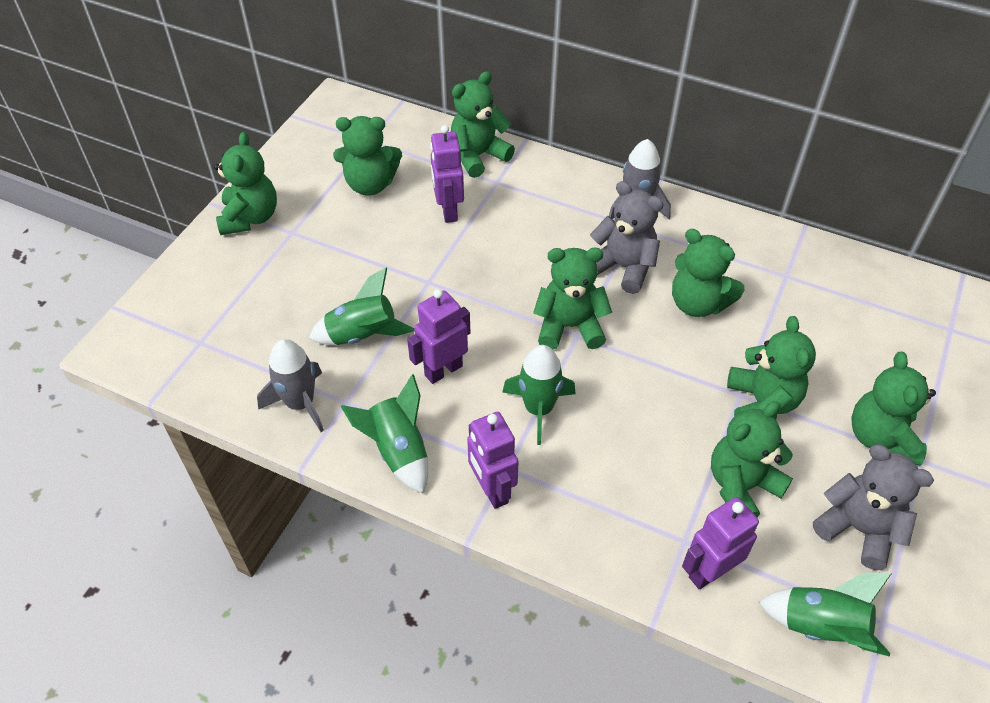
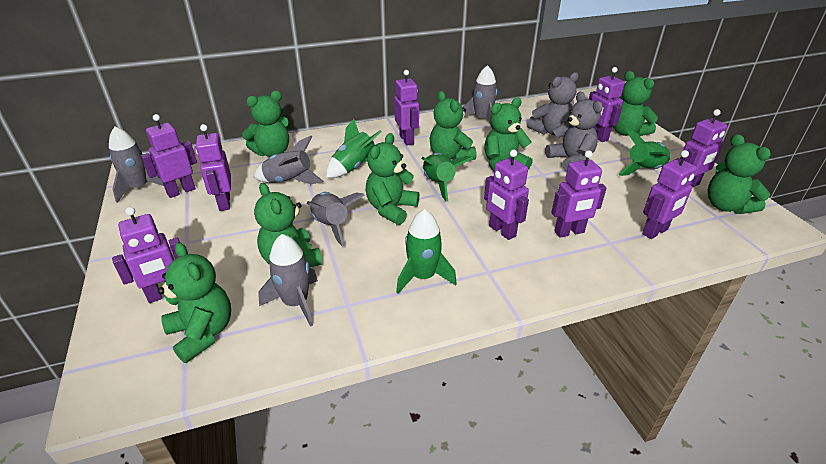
grey rocket: [257,339,324,432] [609,139,671,219] = 2 -> [109,126,164,203] [254,136,324,184] [258,234,318,327] [307,192,365,247] [462,65,498,129] = 5
purple robot: [407,289,471,384] [430,125,464,223] [467,412,519,509] [682,497,759,589] = 4 -> [112,207,180,303] [141,114,197,198] [196,124,231,211] [394,70,419,146] [484,150,529,240] [551,150,607,238] [589,67,625,142] [642,150,697,239] [680,109,727,187] = 9

